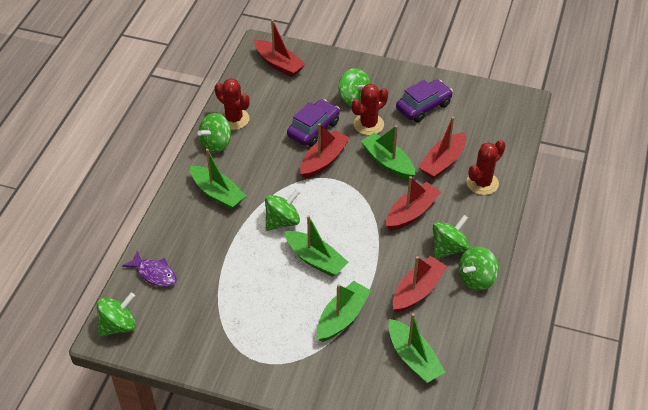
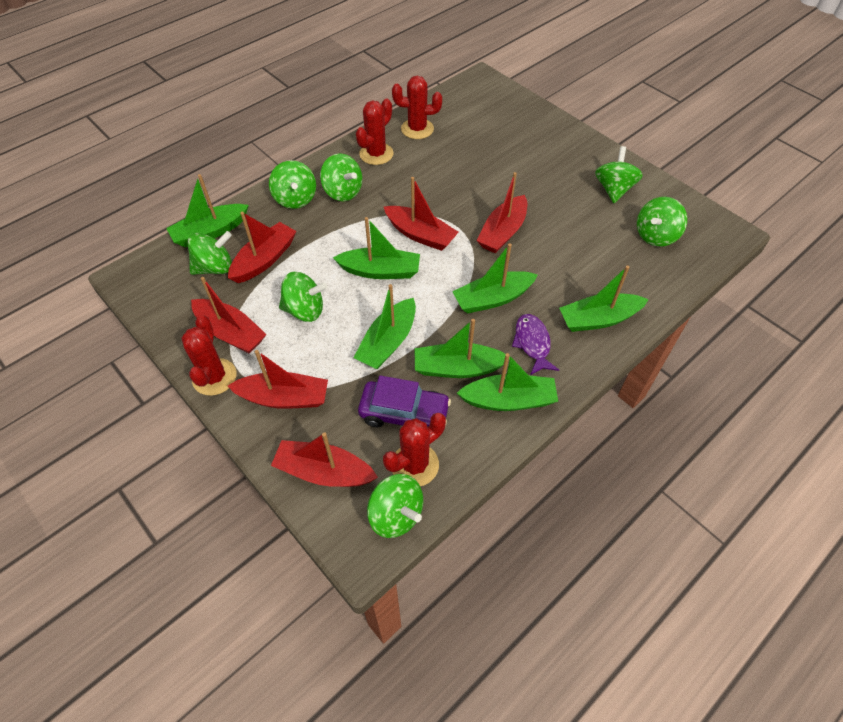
green boat: [190,149,246,210] [284,215,348,277] [317,281,371,342] [360,125,415,180] [388,313,445,383] = 5 -> [166,174,249,247] [333,217,420,279] [354,284,416,369] [415,319,510,378] [452,243,538,314] [457,353,558,411] [559,266,649,332] = 7
green spinning top: [97,293,136,337] [198,113,231,153] [265,189,300,231] [339,68,371,106] [433,215,470,259] [459,246,499,291] = 6 -> [187,231,232,275] [269,160,316,209] [279,272,328,322] [320,153,362,201] [367,474,423,538] [595,146,643,203] [637,197,687,247] = 7
purple car: [287,99,340,147] [396,80,453,122] = 2 -> [358,375,451,428] = 1
red boat: [254,19,306,77] [300,123,350,179] [386,176,441,231] [393,256,447,313] [418,117,466,179] = 5 -> [191,277,267,353] [228,212,297,283] [228,350,328,409] [271,432,378,487] [384,177,459,251] [477,172,527,253] = 6
red cactus: [215,78,250,130] [352,84,388,135] [467,140,505,195] = 3 -> [182,315,236,396] [356,99,393,165] [383,413,446,486] [392,76,442,139] = 4

